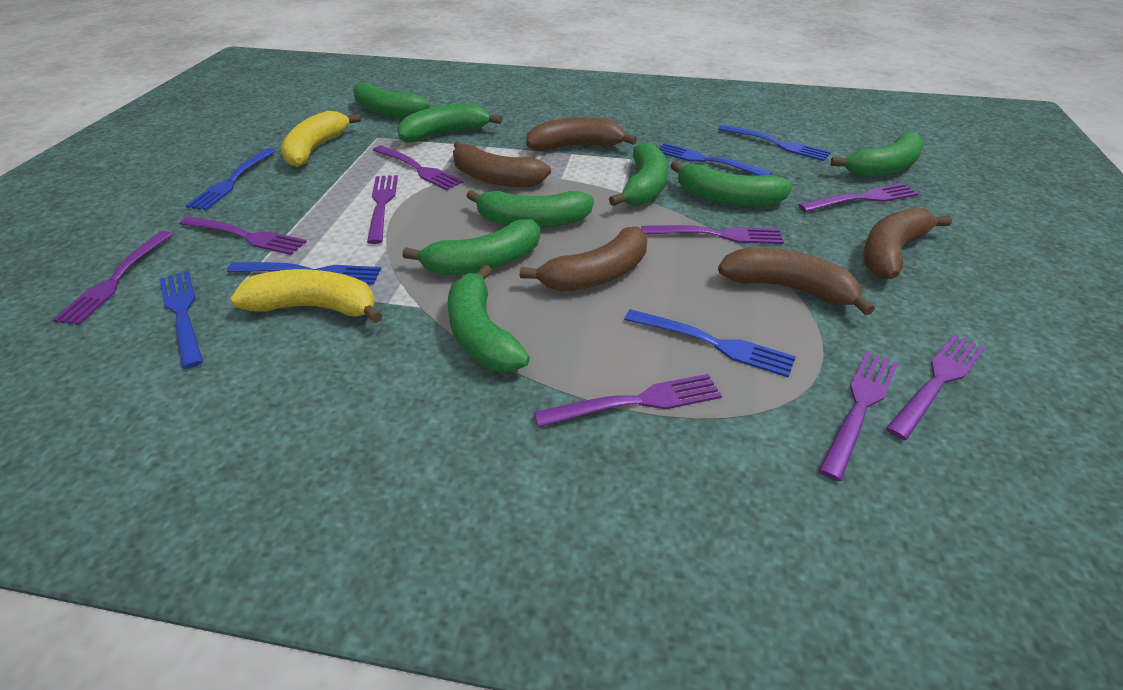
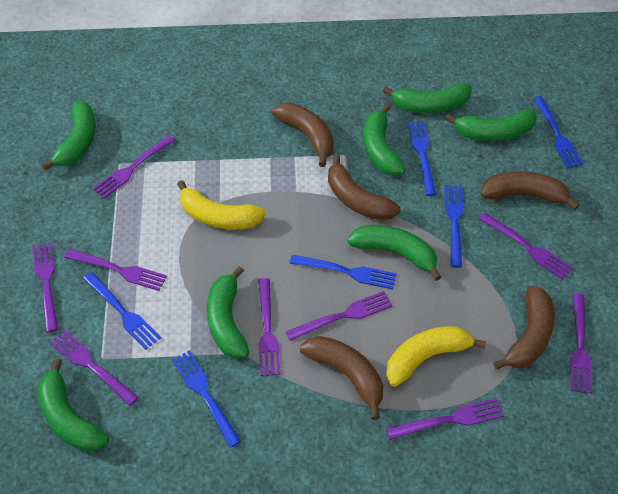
green banana: [353,81,430,118] [397,103,502,143] [402,219,540,275] [447,265,530,372] [466,190,594,228] [609,142,668,206] [670,161,792,207] [830,131,924,178] = 8 -> [38,358,109,451] [42,101,96,170] [207,266,249,358] [347,225,441,281] [363,104,406,176] [382,83,472,113] [445,109,537,141] = 7

